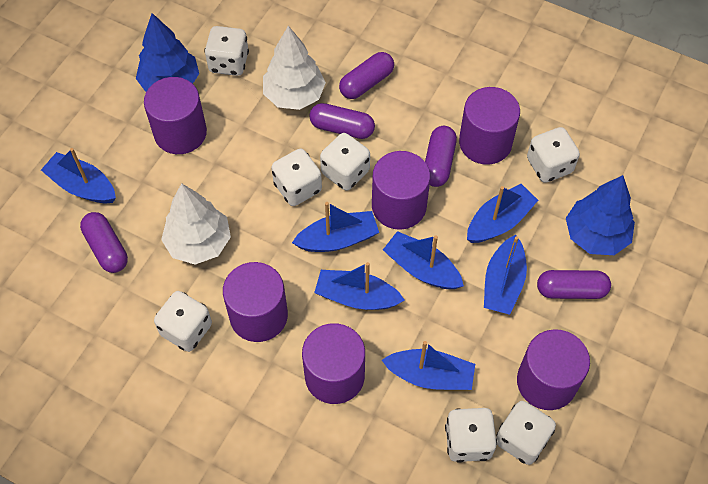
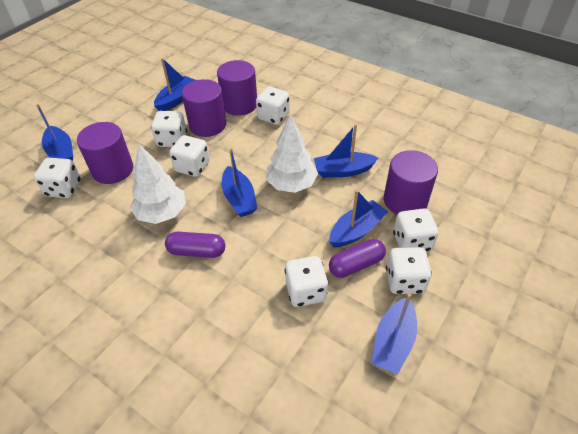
blue boat: [41,148,116,203] [292,202,379,252] [314,262,404,310] [382,341,475,390] [383,231,464,289] [467,184,538,243] [484,235,527,315] = 7 -> [36,104,73,161] [154,58,196,111] [222,148,257,217] [314,124,378,177] [329,190,388,247] [372,293,417,374] = 6
blue tree: [136,13,199,92] [566,175,635,255] = 2 -> none = 0
purple capsule: [80,212,128,273] [309,103,375,139] [339,52,394,99] [425,126,457,187] [537,270,611,299] = 5 -> [165,232,225,258] [329,239,386,278] = 2
purple cylinder: [144,77,207,154] [223,262,288,342] [302,323,365,404] [372,151,430,230] [459,87,520,165] [517,329,590,410] = 6 -> [77,122,133,184] [182,79,226,137] [217,60,257,116] [384,150,438,214] = 4

